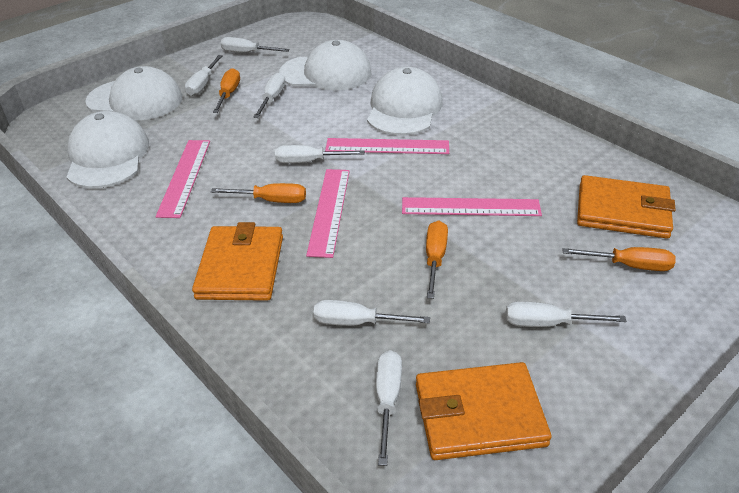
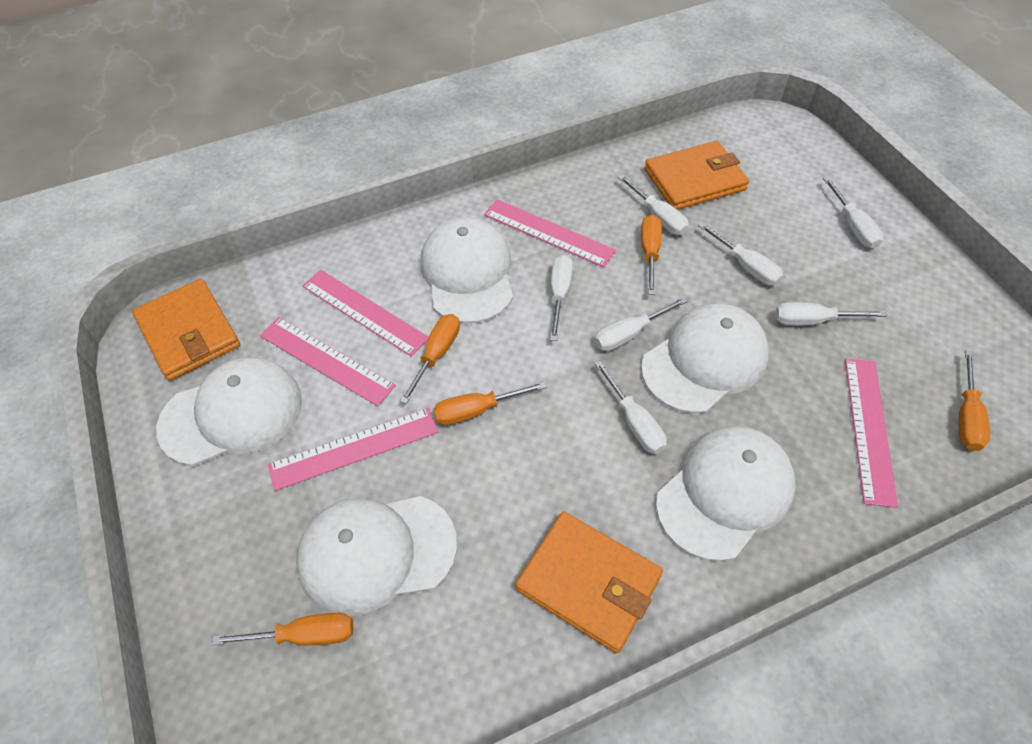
orange screwdriver: [211,183,306,203] [213,68,240,113] [426,221,448,299] [563,247,675,271] = 4 -> [212,613,353,646] [400,314,460,404] [433,381,547,425] [641,215,662,295] [959,350,990,451] = 5
pink ruler: [156,140,210,218] [306,169,350,258] [325,138,449,154] [402,197,542,216] = 4 -> [260,317,396,406] [268,408,438,491] [302,270,429,357] [484,199,616,267] [845,359,898,508] = 5
white cap: [66,111,149,189] [85,66,182,120] [279,40,371,91] [367,67,443,136] = 4 -> [156,357,302,466] [296,496,457,616] [420,217,513,323] [641,304,769,413] [656,426,796,561] = 5

